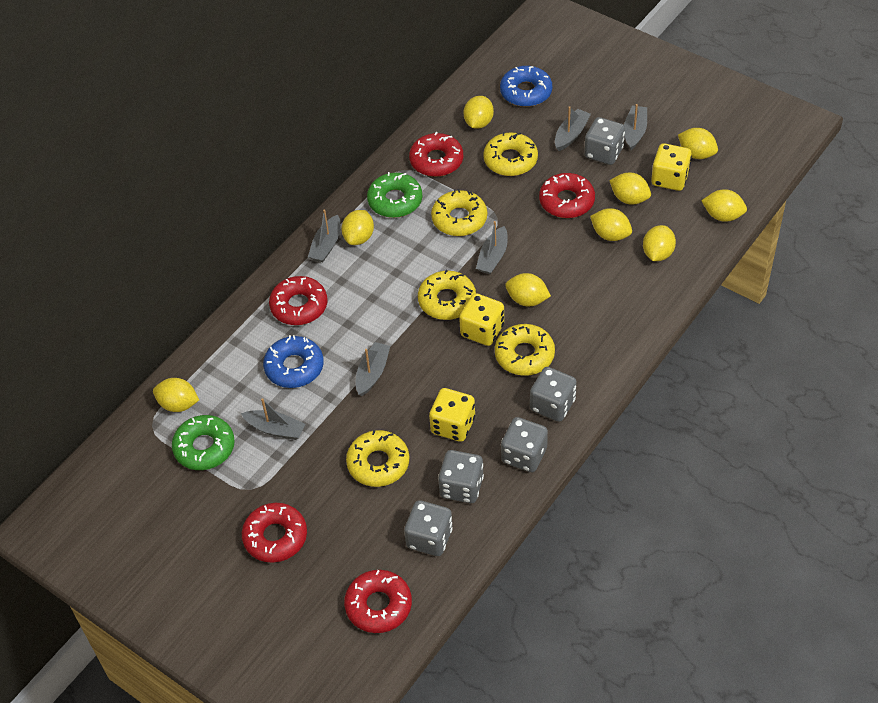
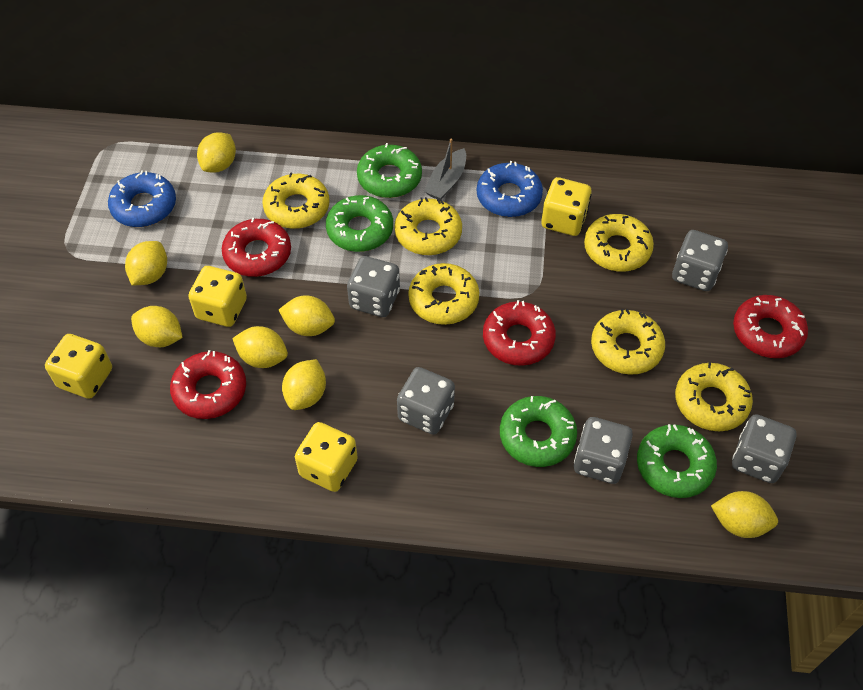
green donut: [172,415,235,470] [367,172,422,218] = 2 -> [326,195,393,252] [357,143,422,198] [500,396,577,467] [637,424,717,498] = 4
grey boat: [241,398,306,440] [308,209,341,262] [356,342,390,396] [476,221,508,274] [555,106,591,151] [624,104,647,150] = 6 -> [424,139,466,200] = 1
red donut: [242,503,307,563] [269,276,327,325] [344,570,412,633] [409,132,463,177] [539,173,595,218] = 5 -> [170,350,246,419] [222,218,291,277] [483,300,556,366] [733,295,808,358] = 4
yellow dice: [429,388,475,442] [459,293,504,346] [651,143,692,191] = 3 -> [45,334,112,399] [188,266,247,327] [295,422,358,492] [541,177,592,236] = 4
yellow donut: [346,430,409,487] [418,270,476,320] [431,189,487,236] [483,132,538,176] [495,324,555,376] = 5 -> [262,173,329,229] [394,197,462,255] [408,263,480,325] [584,214,654,272] [591,309,665,375] [675,362,753,431] = 6
yellow lemon: [153,378,199,412] [342,210,374,245] [464,96,494,129] [505,273,551,306] [590,208,632,241] [609,173,651,205] [643,225,676,261] [678,128,718,159] [701,189,747,222] = 9 -> [125,241,167,285] [131,306,183,347] [197,132,236,173] [232,326,288,368] [279,295,335,336] [282,359,326,410] [711,491,778,538] = 7

